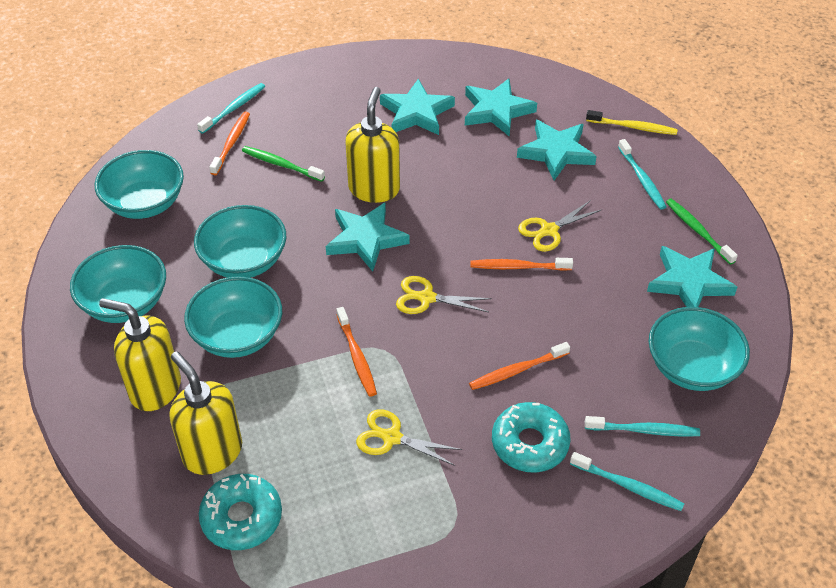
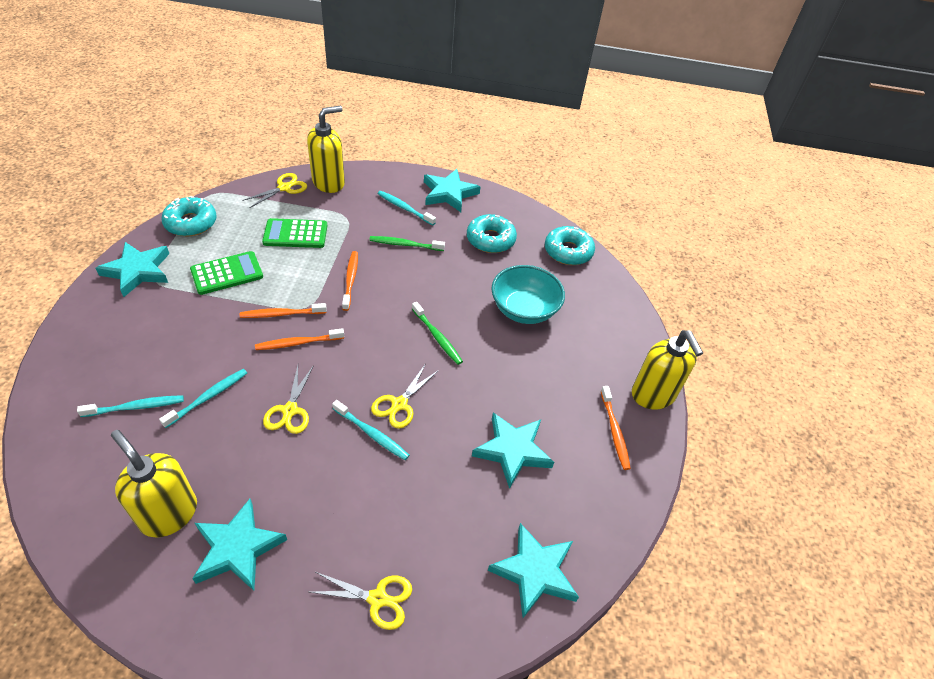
green calculator: none = 0 -> [190,251,263,295] [262,218,328,248] = 2
turquoise bowl: [70,245,166,323] [95,150,184,219] [184,276,282,358] [194,205,286,278] [649,307,750,391] = 5 -> [491,265,565,324] = 1
turquoise donut: [199,474,282,550] [492,402,571,473] = 2 -> [161,196,217,237] [467,214,517,253] [545,226,595,265] = 3
yellow scissors: [356,409,462,466] [396,276,492,314] [518,200,601,252] = 3 -> [242,173,307,208] [263,365,314,434] [311,572,412,630] [371,365,439,429] = 4
yellow toothbrush: [586,110,678,135] = 1 -> none = 0

